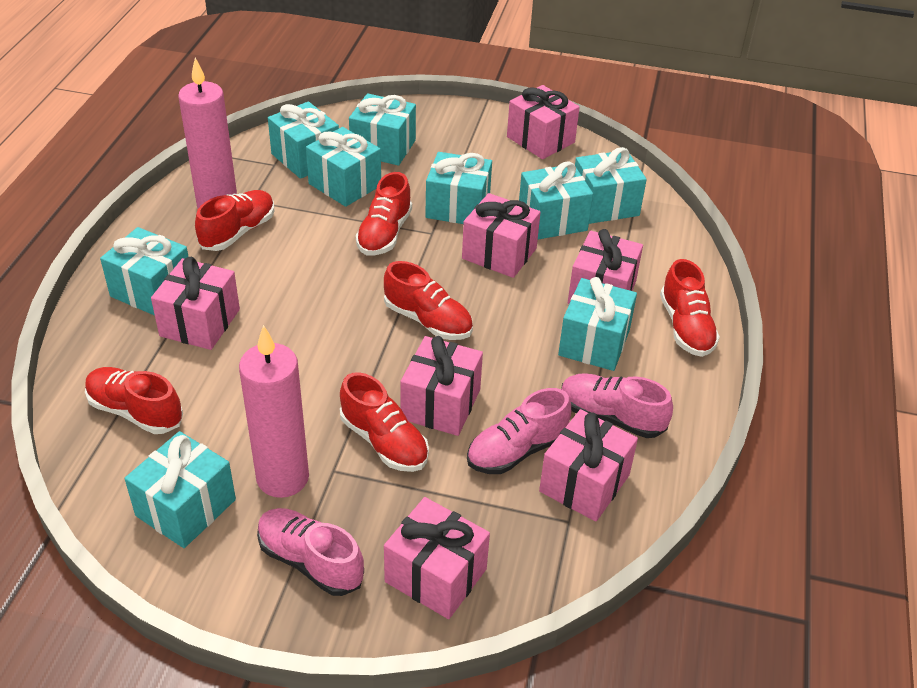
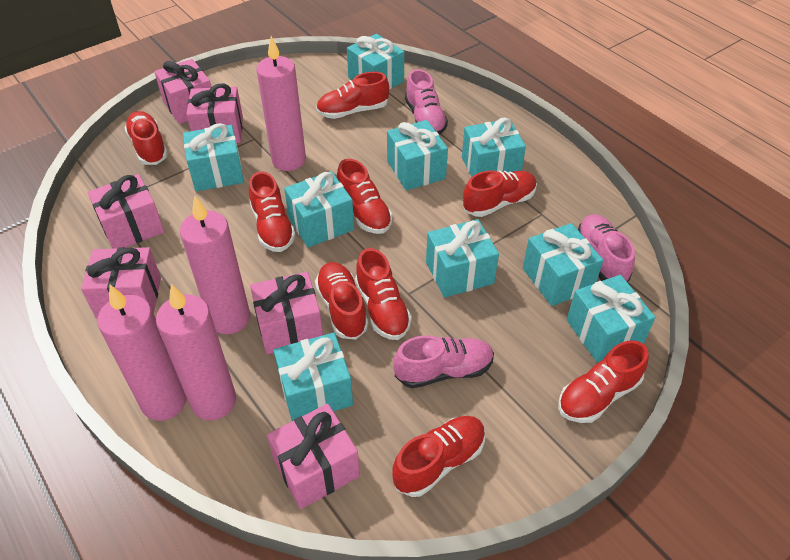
pink candle: [178,58,237,209] [239,325,309,498] = 2 -> [97,285,187,421] [156,284,236,420] [180,196,250,334] [256,36,306,171] = 4
pink gift: [151,257,240,350] [384,497,490,619] [400,336,483,436] [462,193,541,278] [507,85,580,159] [539,409,638,522] [568,229,643,304] = 7 -> [81,247,161,319] [87,174,164,249] [154,59,211,124] [186,84,243,143] [250,272,323,354] [267,404,360,509] = 6
red shoe: [85,367,183,434] [195,190,274,251] [340,372,429,472] [356,172,412,255] [384,261,473,340] [660,259,720,357] = 6 -> [124,111,168,165] [249,171,296,252] [315,262,368,340] [316,72,389,119] [337,159,393,234] [355,248,412,340] [392,416,486,497] [463,171,537,217] [558,340,649,423] = 9

